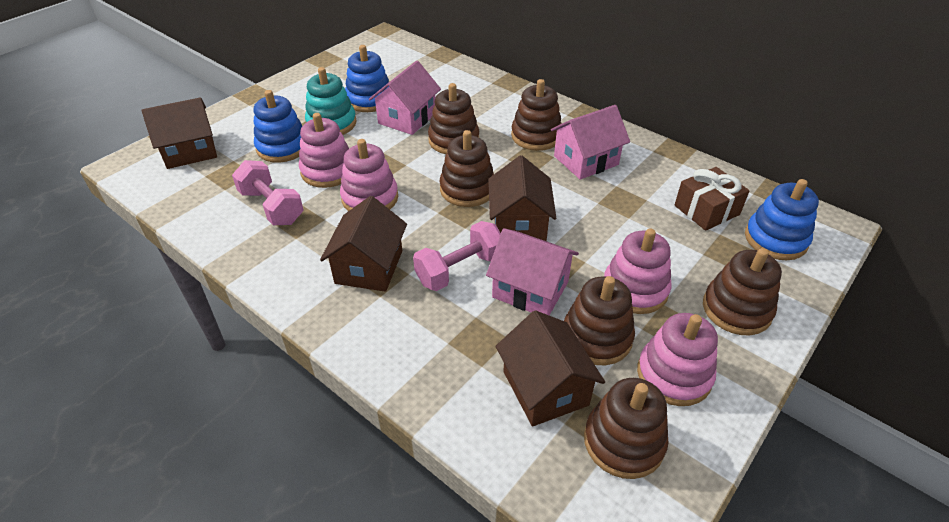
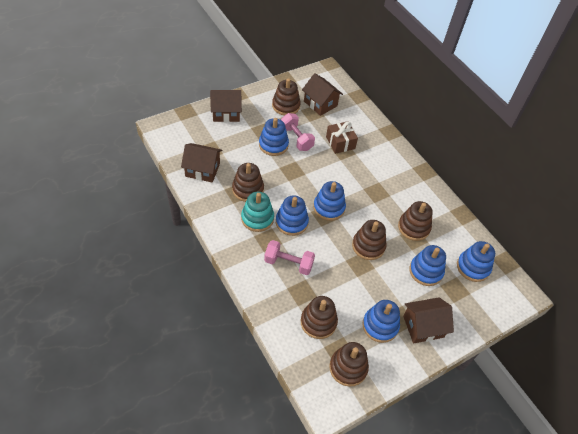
blue stacking toy: [254,90,302,163] [345,45,389,112] [745,179,819,260] = 3 -> [259,118,289,156] [276,195,309,236] [313,181,346,221] [362,300,400,343] [409,245,446,286] [457,241,495,282] = 6
pink house: [369,61,441,135] [486,228,579,315] [551,105,630,180] = 3 -> none = 0
pink stacking toy: [299,113,349,188] [340,139,398,211] [604,228,671,314] [637,313,718,406] = 4 -> none = 0

